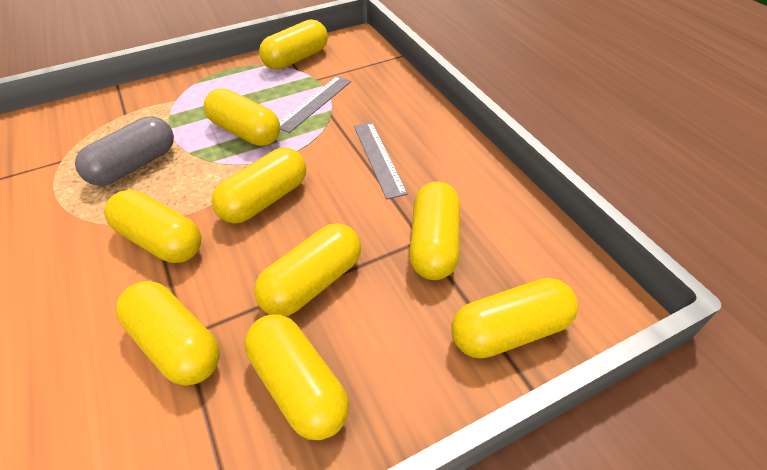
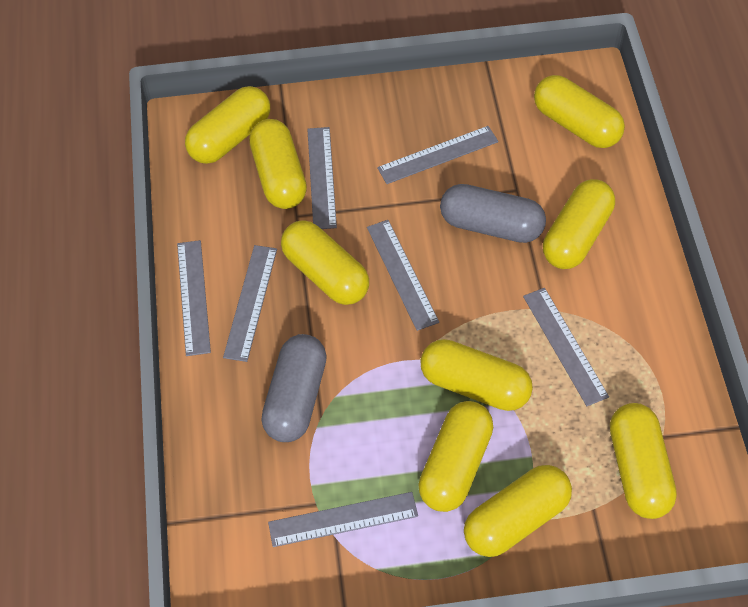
grey capsule: [75,116,174,186] = 1 -> [261,334,327,442] [440,184,546,243] = 2
grey ruler: [280,76,351,133] [354,122,408,199] = 2 -> [177,240,211,356] [223,245,277,362] [268,492,418,547] [307,127,337,229] [367,220,439,331] [377,126,498,184] [523,288,609,406] = 7

